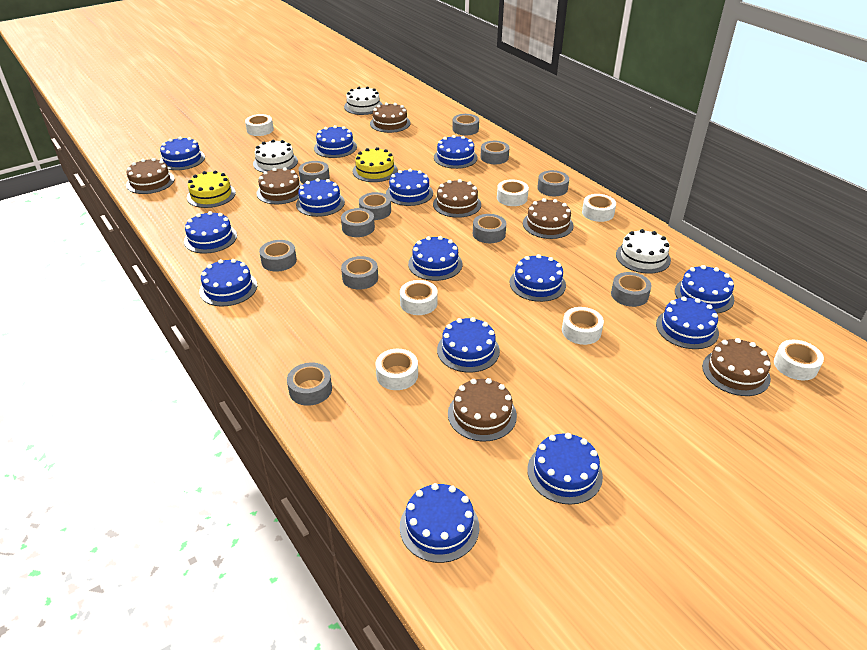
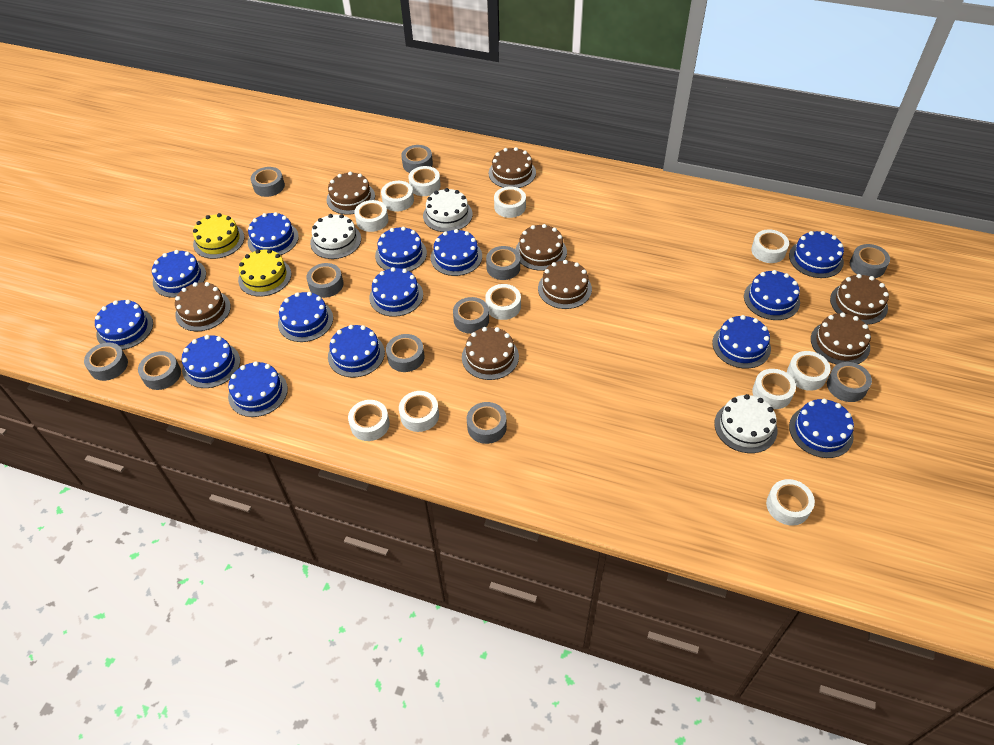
brown cake: [126,158,175,194] [256,167,302,204] [370,103,410,133] [433,179,481,218] [448,378,517,442] [523,198,574,239] [702,338,771,396] = 7 -> [175,282,231,331] [327,172,375,215] [462,327,519,380] [489,147,536,188] [516,224,567,271] [538,260,592,309] [811,313,871,365] [830,274,889,325] = 8
white tape: [245,114,274,136] [375,349,418,390] [400,280,438,315] [497,179,529,206] [562,307,604,345] [582,194,616,222] [774,340,824,380] = 7 -> [348,400,390,441] [354,200,388,232] [381,181,414,211] [399,391,439,432] [408,166,441,196] [485,284,521,320] [494,187,526,218] [751,230,789,263] [752,369,796,409] [766,479,815,526] [787,351,831,391] = 11

